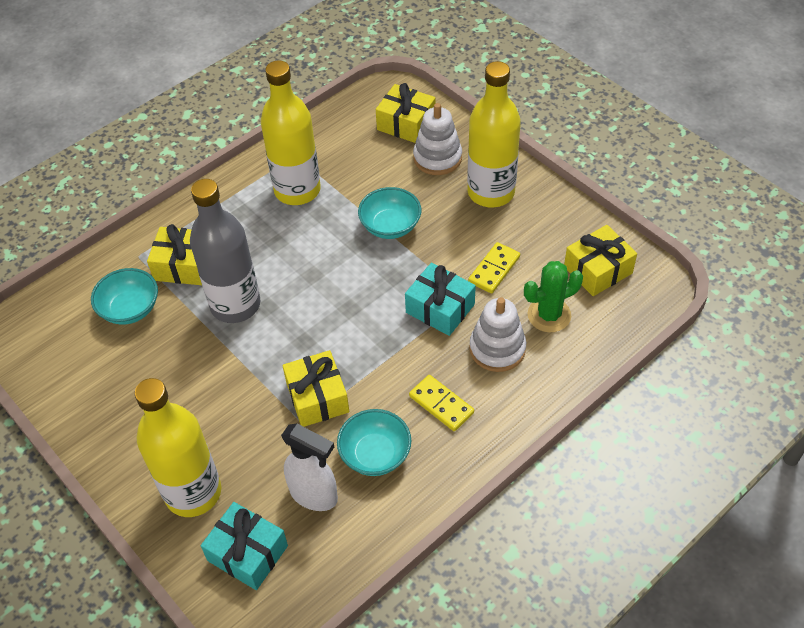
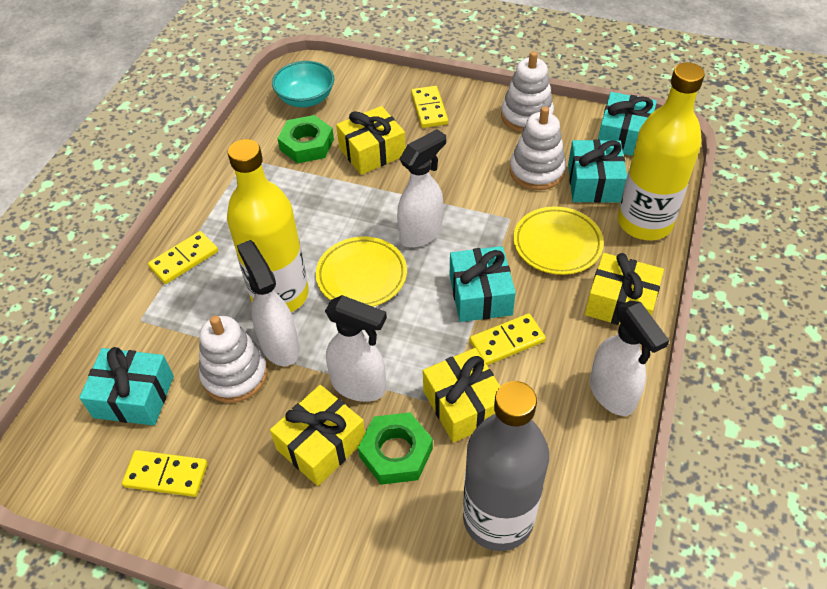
green cactus: [524,261,583,332] = 1 -> none = 0
green nut: none = 0 -> [277,115,334,164] [358,412,433,485] = 2
turquoise bowl: [91,268,158,325] [337,409,411,476] [358,187,421,239] = 3 -> [272,61,334,107] = 1
turquoise gift: [201,502,288,590] [405,263,476,336] = 2 -> [79,347,174,426] [450,246,516,322] [568,139,627,203] [598,92,657,156] = 4
white spray bottle: [281,424,338,511] = 1 -> [237,240,300,366] [325,295,387,402] [397,129,446,247] [590,301,670,416] = 4
white stacking toy: [413,103,462,175] [469,297,526,372] = 2 -> [199,315,268,403] [501,51,554,132] [509,106,566,190] = 3
yellow bottle: [134,378,221,517] [260,60,321,205] [467,61,521,207] = 3 -> [227,139,309,312] [618,63,705,240] = 2
yellow domino: [409,375,474,431] [468,242,520,294] = 2 -> [122,450,208,497] [148,231,218,284] [411,86,448,128] [470,313,546,365] = 4
yellow plate: none = 0 -> [316,237,407,307] [514,206,604,275] = 2

